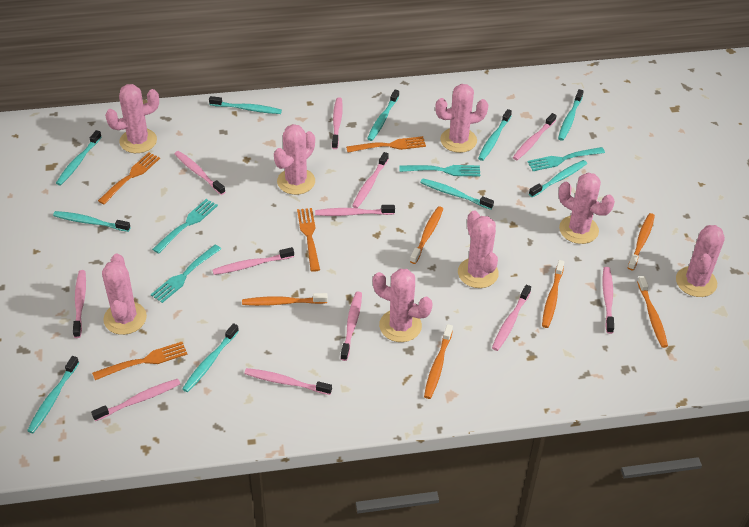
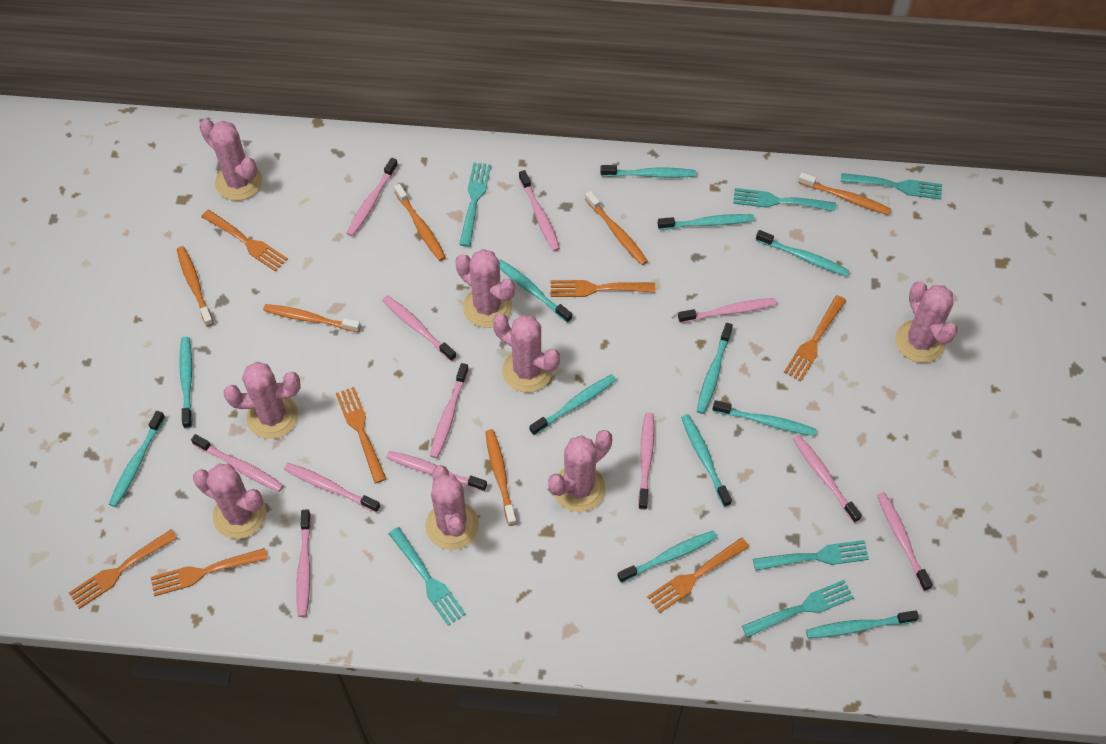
orange fork: [92,342,188,380] [98,152,160,204] [297,208,320,272] [346,136,426,153] = 4 -> [69,529,177,609] [151,548,268,596] [201,210,288,271] [336,387,386,483] [551,280,655,297] [647,538,749,613] [784,295,847,381] = 7
turquoise fork: [151,244,221,303] [152,199,218,254] [399,165,480,177] [527,147,605,171] = 4 -> [389,527,466,626] [459,162,491,247] [733,188,836,211] [742,580,854,638] [753,540,869,571] [841,173,942,200] = 6
turquoise toothbrush: [27,356,79,433] [53,211,131,232] [56,130,102,186] [182,323,239,392] [209,96,282,114] [367,89,399,141] [420,179,494,210] [478,109,512,161] [529,160,587,198] [558,89,584,141] = 10 -> [109,411,165,507] [179,337,193,428] [499,259,572,323] [530,374,616,436] [600,165,696,178] [617,530,717,583] [657,214,754,230] [681,414,732,507] [697,323,733,414] [712,400,816,436] [756,230,850,277] [806,610,919,638] = 12

